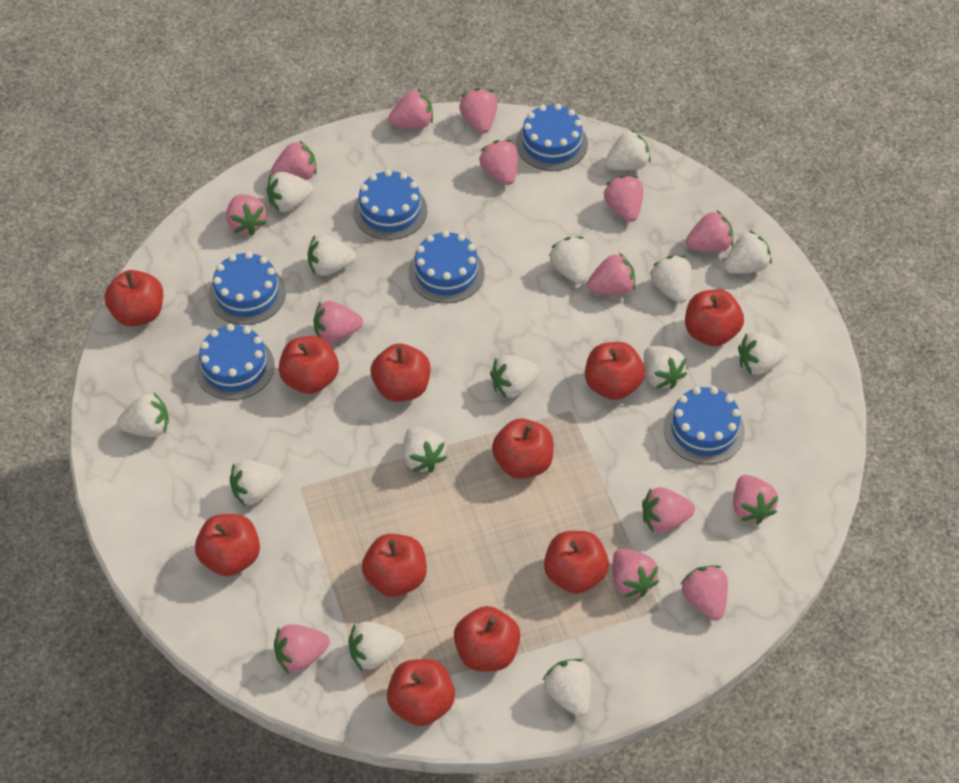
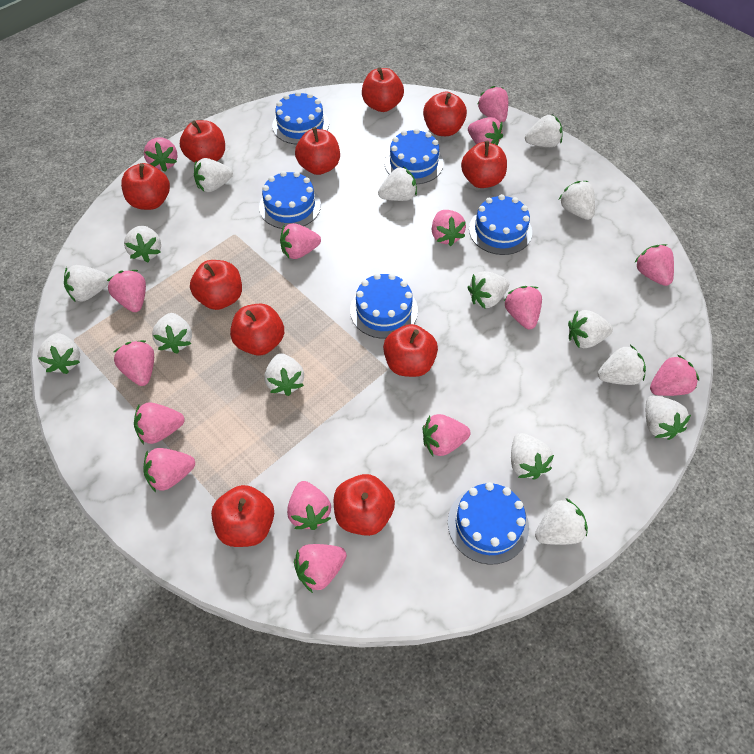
pink strawberry: [226,194,267,235] [271,140,317,180] [274,624,330,674] [314,301,363,343] [388,89,433,128] [459,88,498,133] [479,140,518,185] [587,253,635,295] [604,175,643,222] [613,548,659,597] [642,487,695,533] [680,565,728,620] [686,210,733,252] [733,475,778,524] = 14 -> [107,270,146,312] [114,340,154,386] [134,402,185,444] [143,448,195,492] [144,137,178,172] [280,223,321,259] [287,481,331,530] [294,544,347,593] [423,414,471,456] [432,210,466,246] [468,117,503,146] [477,86,508,123] [504,286,542,329] [634,244,674,286] [650,354,699,396] = 15
white strawberry: [117,393,169,437] [230,460,282,506] [267,172,313,212] [308,234,356,276] [349,621,404,670] [403,427,447,473] [490,355,540,399] [543,659,591,716] [549,237,590,284] [605,130,651,170] [644,346,687,389] [650,255,691,303] [724,230,772,274] [738,332,788,375] = 14 -> [38,333,80,374] [64,265,109,302] [124,226,161,262] [152,313,192,354] [194,158,233,192] [264,353,304,396] [378,166,417,201] [468,271,509,308] [511,433,554,480] [525,115,562,147] [535,498,588,545] [559,181,595,220] [568,310,613,348] [598,345,646,385] [646,395,691,440] = 15

